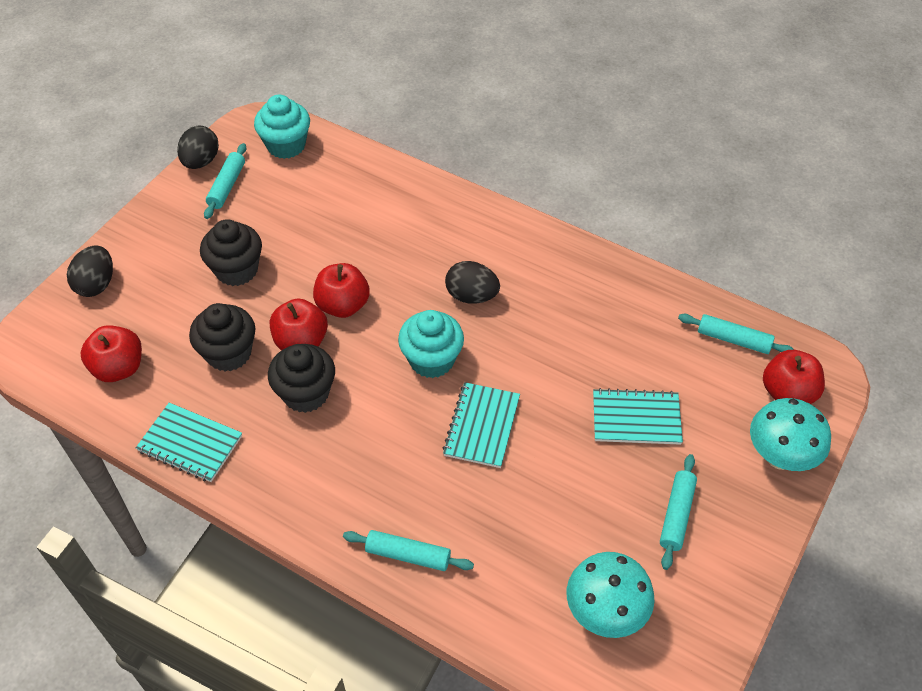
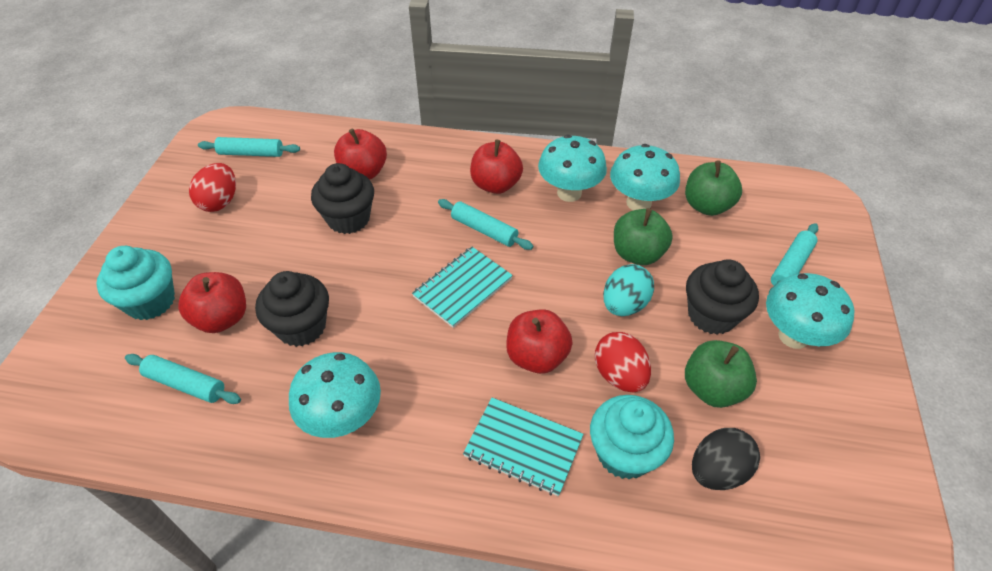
black egg: [67,245,113,297] [177,125,219,169] [445,261,500,304] = 3 -> [692,428,760,490] = 1
green apple: none = 0 -> [614,208,673,265] [685,160,742,216] [685,340,757,408] = 3
red egg: none = 0 -> [189,163,236,212] [595,332,651,392] = 2
turquoise egg: none = 0 -> [603,264,654,316] = 1
turquoise mushroom: [567,552,654,638] [750,398,831,471] = 2 -> [289,352,381,438] [538,135,607,202] [610,144,680,210] [766,273,855,349] = 4
turquoise notebook: [136,403,242,482] [443,382,520,468] [593,388,683,445] = 3 -> [412,247,513,328] [463,398,584,496] = 2

